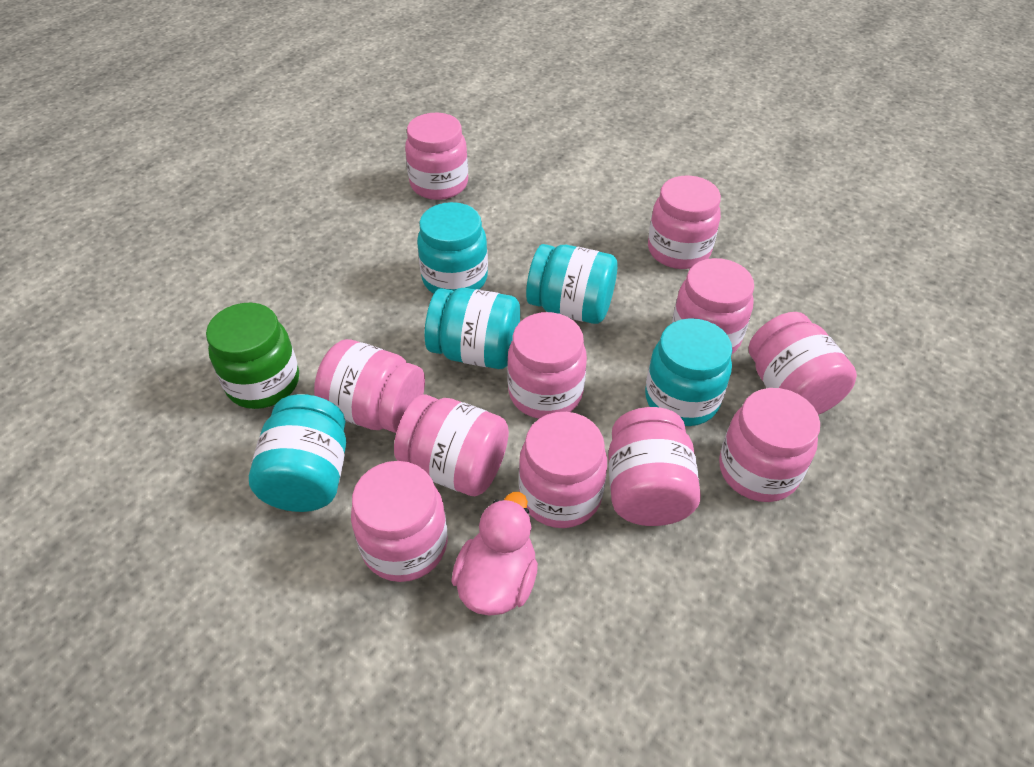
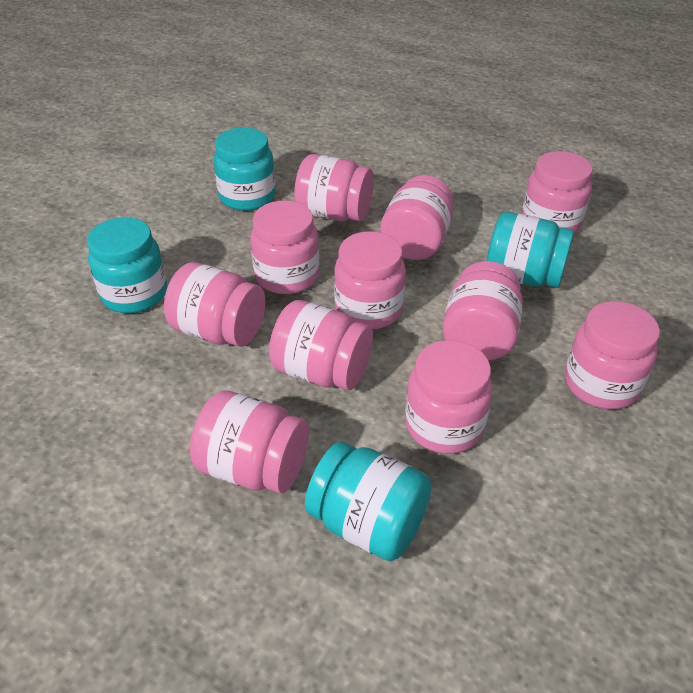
green jar: [206,303,299,409] = 1 -> none = 0
pink duck: [451,492,538,616] = 1 -> none = 0
turquoise jar: [249,394,346,512] [417,202,488,294] [425,288,520,369] [526,244,617,324] [645,318,732,426] = 5 -> [87,217,167,313] [214,127,276,211] [305,442,432,561] [487,212,574,288] = 4

